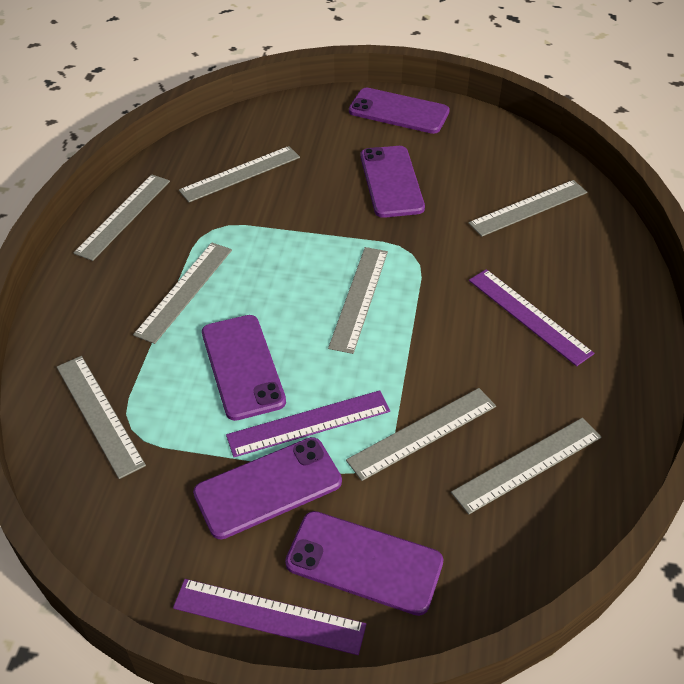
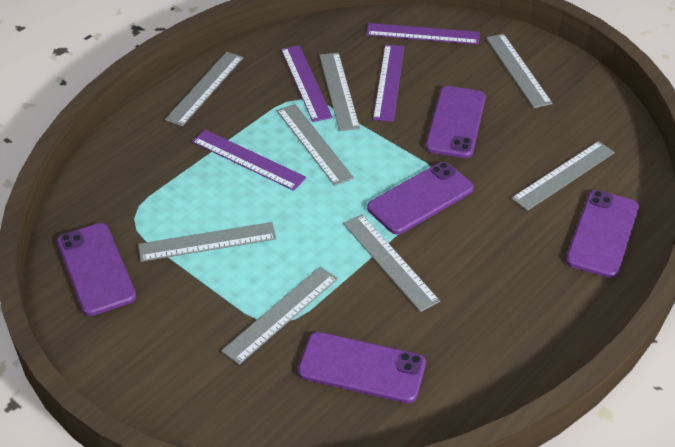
purple ruler: [173,579,366,655] [226,390,390,457] [469,269,594,366] = 3 -> [192,130,306,191] [281,45,333,122] [366,23,480,45] [373,44,405,122] = 4

